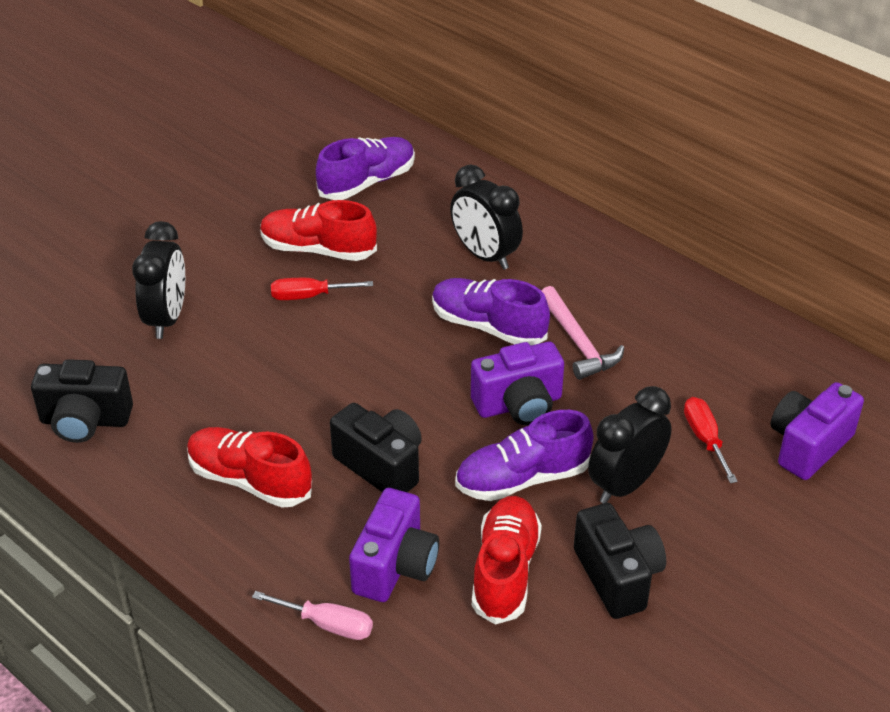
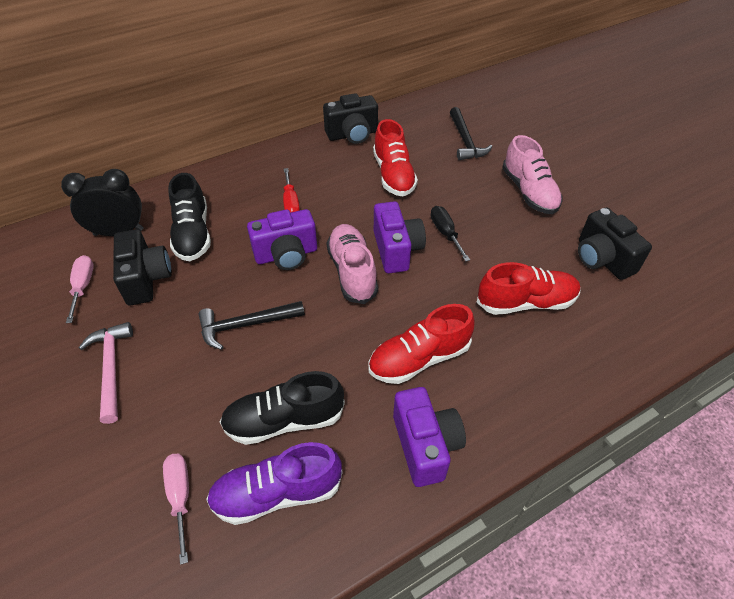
black clock: [132,221,185,339] [450,165,523,270] [588,386,672,503] = 3 -> [61,169,143,236] = 1
black hammer: none = 0 -> [199,301,305,350] [450,107,492,160] = 2
black screwdriver: none = 0 -> [431,206,470,262] = 1
black shoe: none = 0 -> [168,173,211,261] [220,371,345,445] = 2
pink screwdriver: [252,591,373,640] = 1 -> [66,255,94,323] [163,454,189,565] = 2
pink shoe: none = 0 -> [326,224,378,304] [502,135,563,214] = 2
purple shoe: [316,137,415,200] [432,278,550,346] [455,410,594,501] = 3 -> [206,442,343,525] = 1
red screwdriver: [271,278,373,300] [684,397,738,483] = 2 -> [283,168,300,213] = 1

